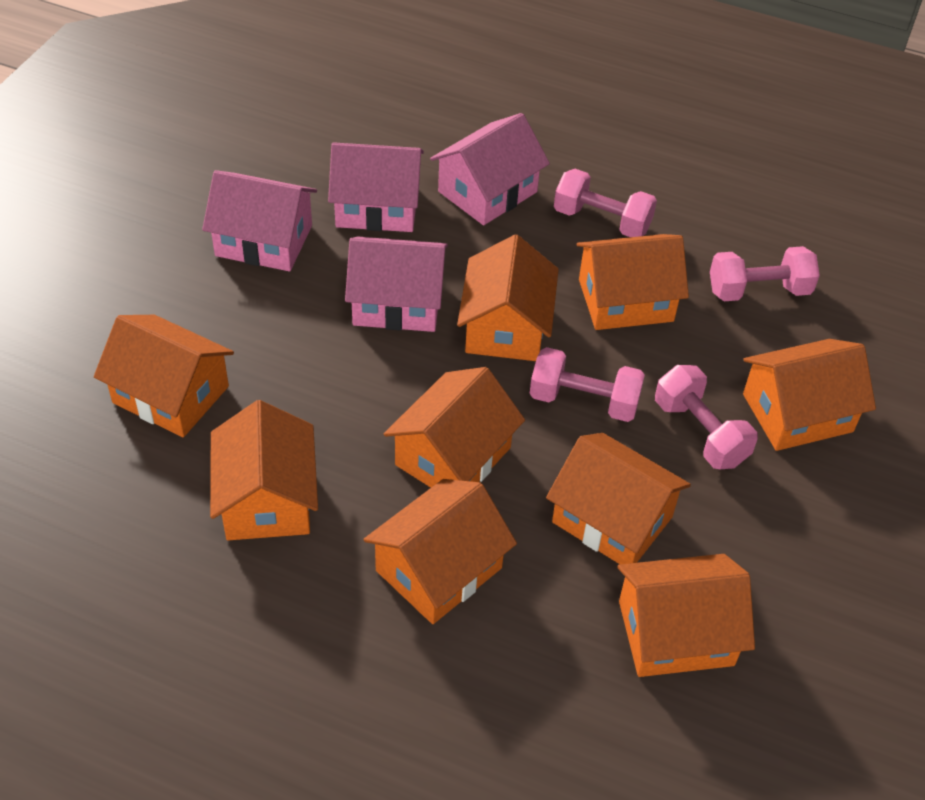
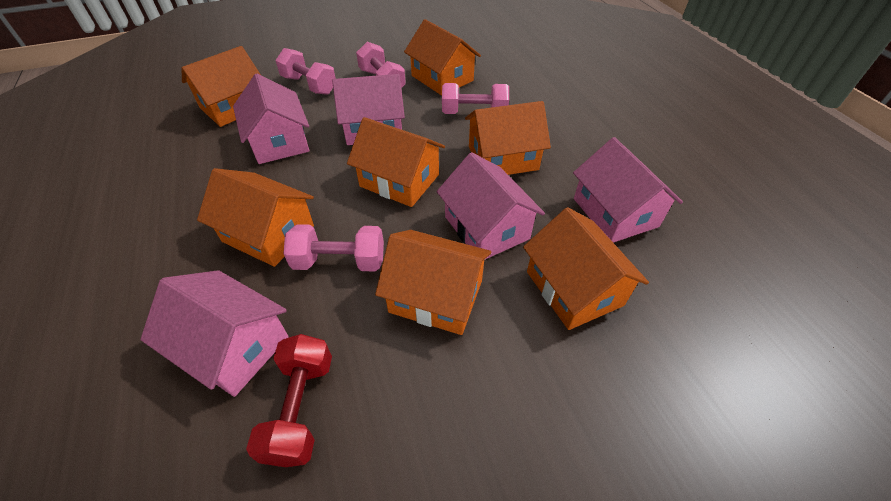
orange house: [94,315,234,437] [210,400,318,540] [363,479,517,624] [384,367,525,488] [457,235,559,361] [546,433,691,564] [577,234,689,330] [618,554,755,677] [743,339,876,451] = 9 -> [182,46,261,127] [197,168,314,267] [347,117,445,207] [375,230,491,335] [404,19,481,95] [465,101,551,175] [523,207,649,330] = 7
pink house: [202,170,317,271] [328,142,424,232] [345,237,448,332] [430,113,550,225] = 4 -> [140,270,289,397] [233,74,309,164] [332,74,405,145] [437,152,545,260] [573,137,683,243] = 5
red dumbbell: none = 0 -> [246,334,332,467] = 1

